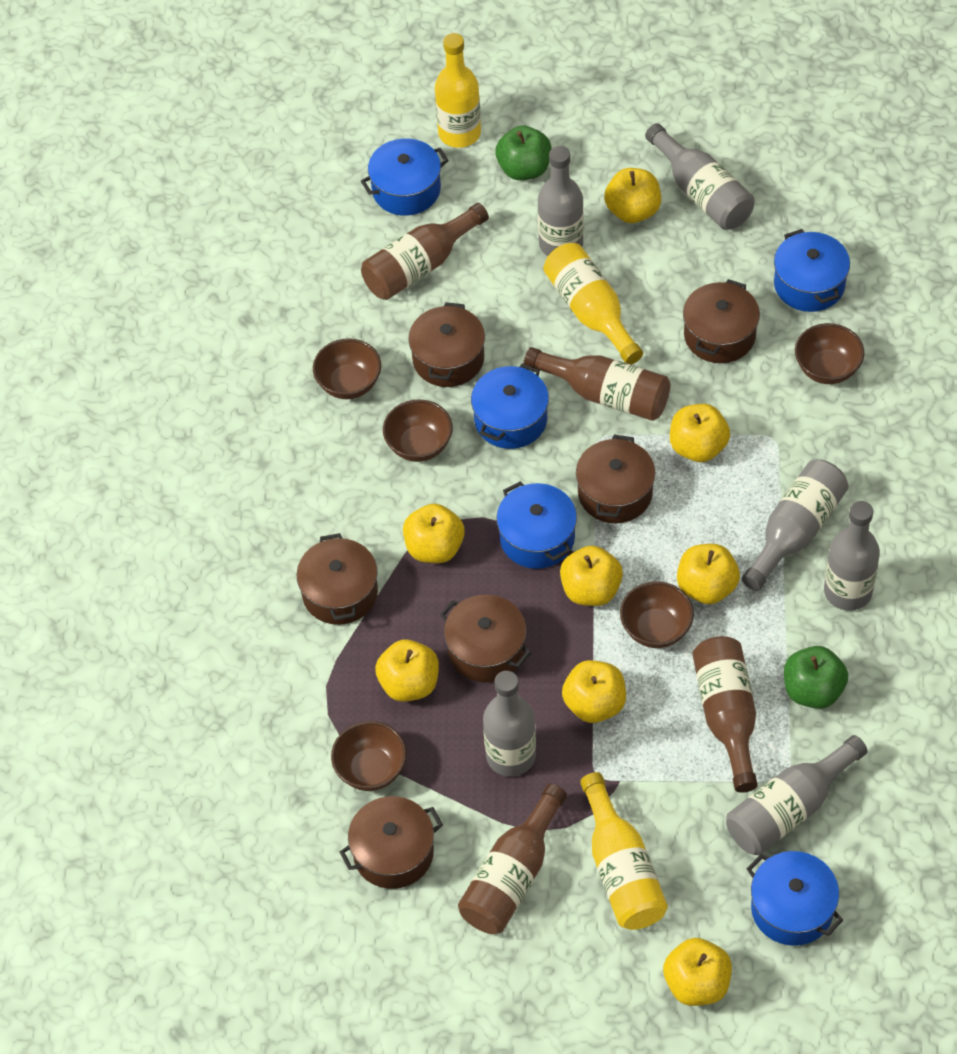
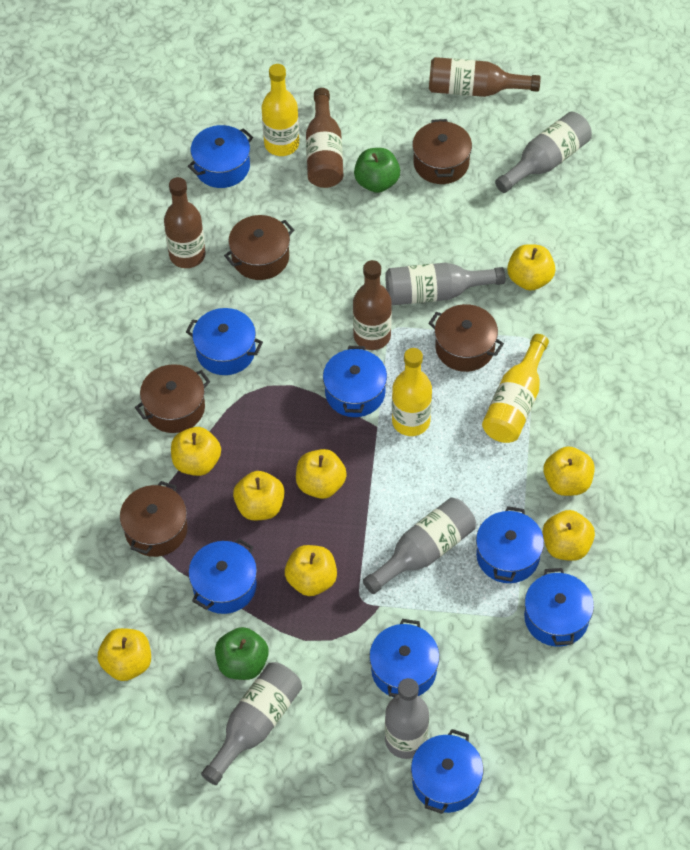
blue pot: [361,139,449,216] [471,363,549,449] [497,481,577,569] [747,851,843,946] [774,229,850,312] = 5 -> [186,308,263,375] [188,125,253,188] [188,539,257,614] [323,346,387,417] [369,619,440,697] [411,729,483,814] [476,506,544,583] [524,568,594,647] = 8
brown bowl: [313,338,381,399] [331,721,407,791] [383,399,453,462] [620,581,694,648] [795,323,864,384] = 5 -> none = 0
brown pot: [297,533,378,625] [340,796,443,889] [408,302,485,387] [440,595,531,682] [576,434,655,523] [683,279,760,363] = 6 -> [120,481,188,557] [135,364,210,433] [224,215,294,280] [412,119,472,184] [428,304,504,372] = 5
grey bottle: [483,671,536,777] [538,146,584,256] [645,123,755,230] [726,735,868,855] [742,460,849,591] [824,501,880,611] = 6 -> [201,662,302,785] [363,498,476,594] [385,263,505,305] [385,678,429,759] [495,112,592,193] = 5

